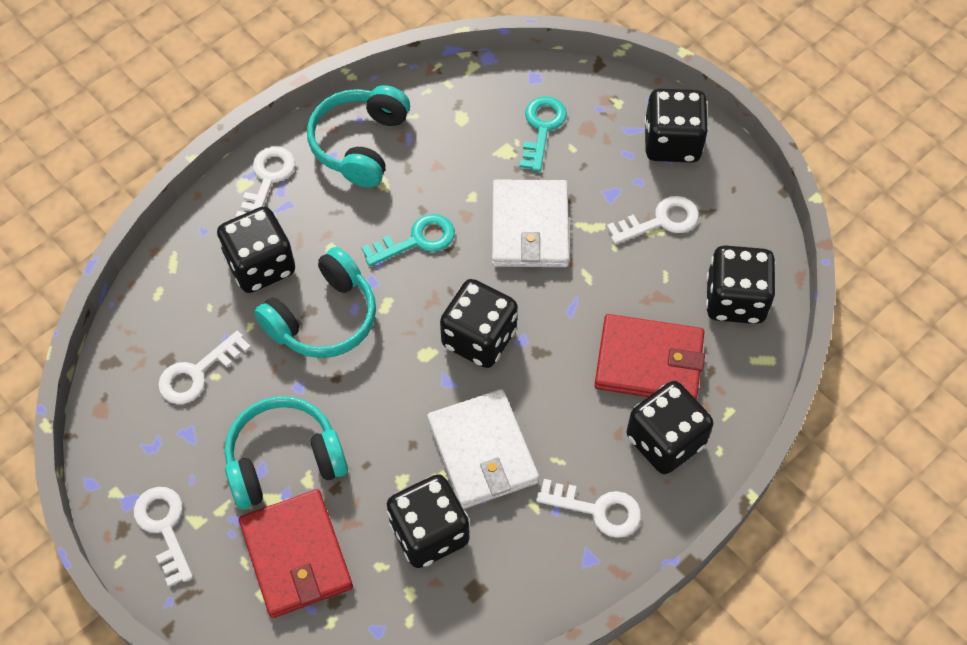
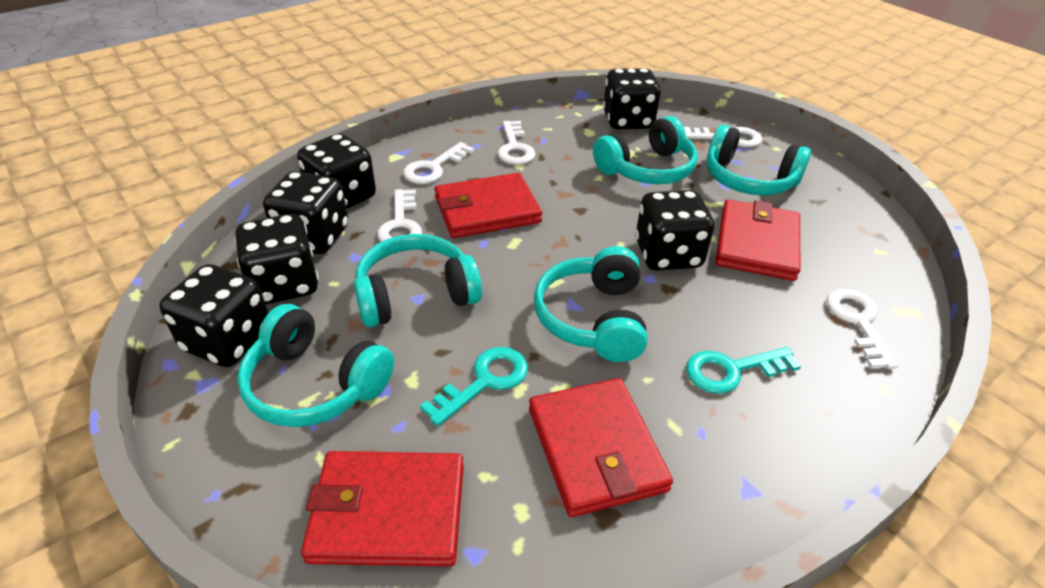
red wallet: [239,489,353,618] [595,314,705,399] = 2 -> [301,451,464,566] [434,173,542,238] [529,378,673,517] [715,200,800,281] = 4
turquoise headphones: [225,396,348,509] [254,247,376,358] [307,85,410,188] = 3 -> [237,304,394,427] [354,234,482,327] [534,246,648,362] [593,116,698,184] [707,125,811,195] = 5
white wallet: [427,389,539,509] [492,179,569,267] = 2 -> none = 0

